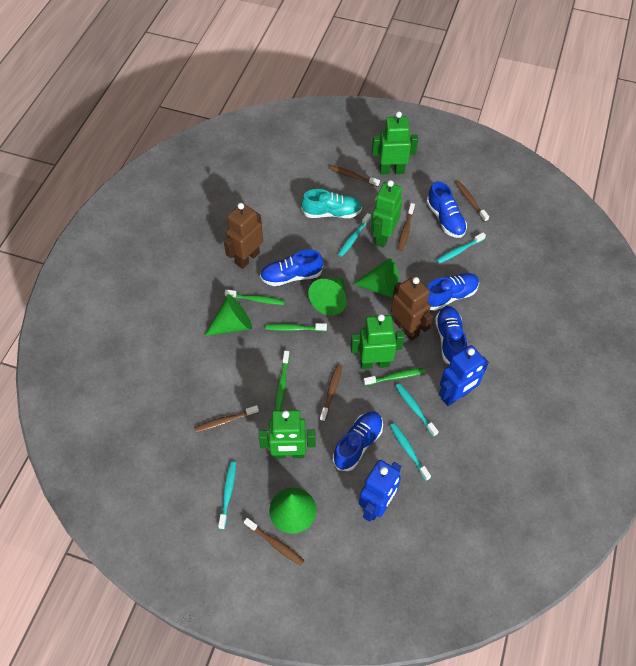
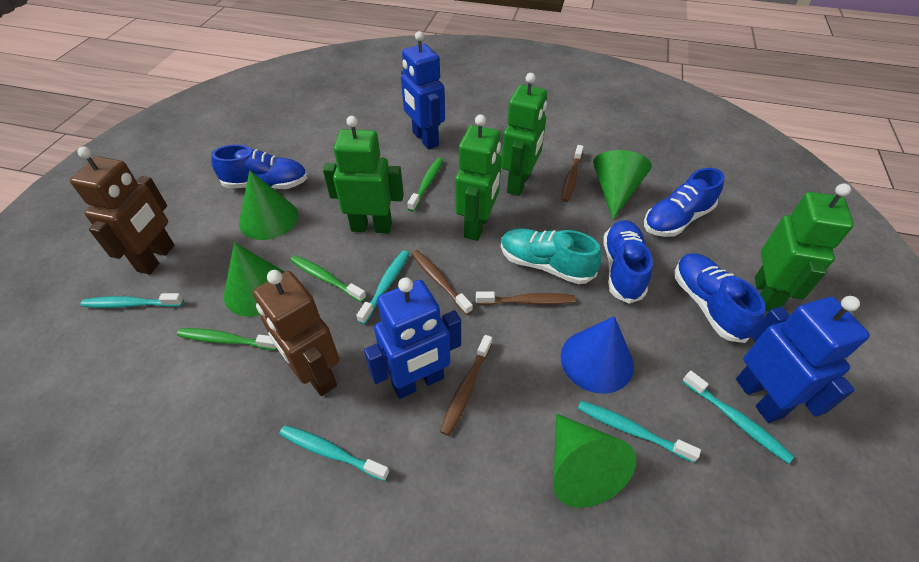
blue cone: none = 0 -> [561,316,634,394] = 1
blue robot: [359,460,401,522] [439,345,489,406] = 2 -> [364,277,461,399] [401,31,445,149] [736,296,870,423] = 3
blue shoe: [260,249,323,286] [333,411,383,471] [426,181,467,238] [427,273,479,311] [435,306,467,364] = 5 -> [211,145,307,189] [603,220,653,304] [644,168,724,237] [674,254,766,343] = 4
brown toothbrush: [195,405,259,433] [244,518,304,566] [320,364,342,422] [329,165,380,187] [398,203,415,251] [456,181,489,222] = 6 -> [412,250,473,315] [440,335,492,436] [476,291,575,305] [561,145,584,202] = 4
green toothbrush: [225,289,285,305] [265,323,327,331] [275,351,290,410] [363,368,426,386] = 4 -> [177,328,277,350] [290,255,366,302] [407,158,443,212] = 3

